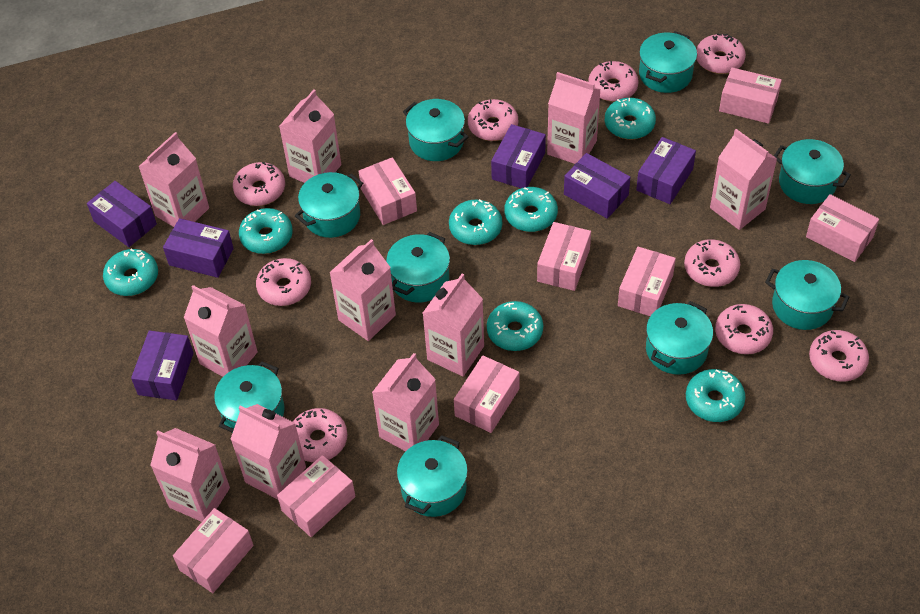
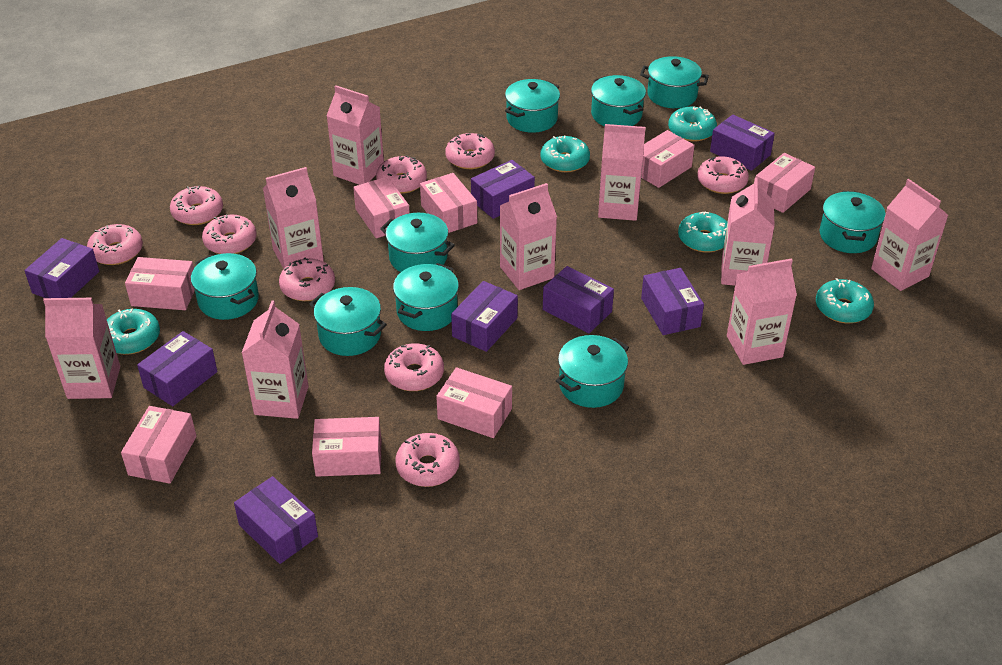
pink carton: [138,132,209,227] [150,428,230,522] [184,285,258,377] [231,404,306,499] [279,89,341,183] [329,239,396,341] [372,353,439,451] [423,273,484,377] [547,72,601,164] [710,129,777,230] = 10 -> [43,298,120,399] [242,300,309,419] [263,167,324,269] [326,85,384,185] [500,183,557,290] [598,124,646,221] [721,177,775,286] [727,258,797,365] [871,179,949,291] = 9
purple box: [87,181,157,247] [131,330,194,401] [163,218,234,278] [491,124,546,188] [564,153,630,219] [636,137,696,204] = 6 -> [24,238,99,298] [137,331,217,406] [234,476,318,564] [451,281,518,352] [471,160,535,219] [543,266,614,333] [641,268,704,335] [710,115,775,171] = 8
turquoise donut: [103,249,158,296] [239,208,293,254] [449,199,502,245] [487,301,543,351] [504,187,558,232] [605,98,656,139] [686,369,746,422] = 7 -> [107,309,160,355] [540,135,590,172] [668,106,717,142] [678,211,727,253] [816,278,874,323] = 5

